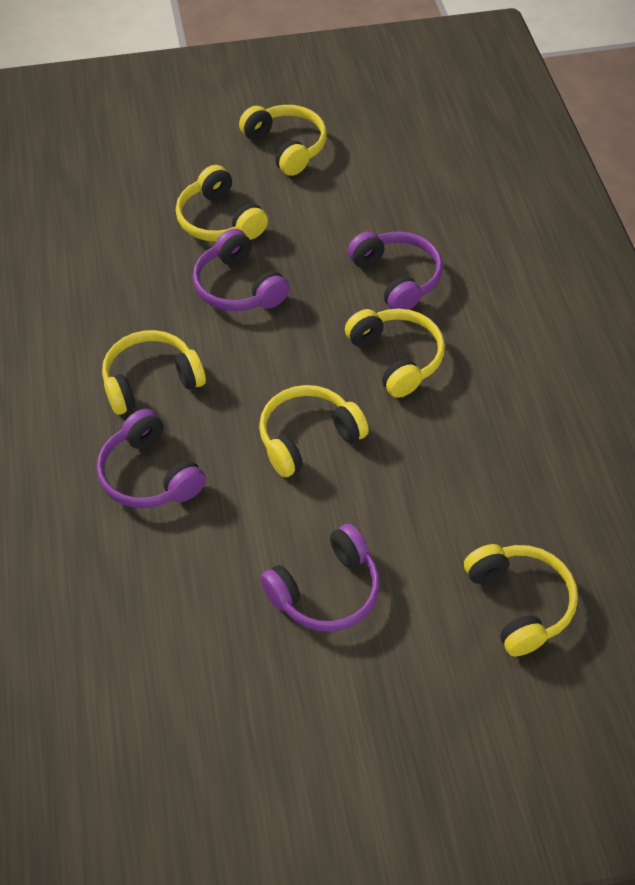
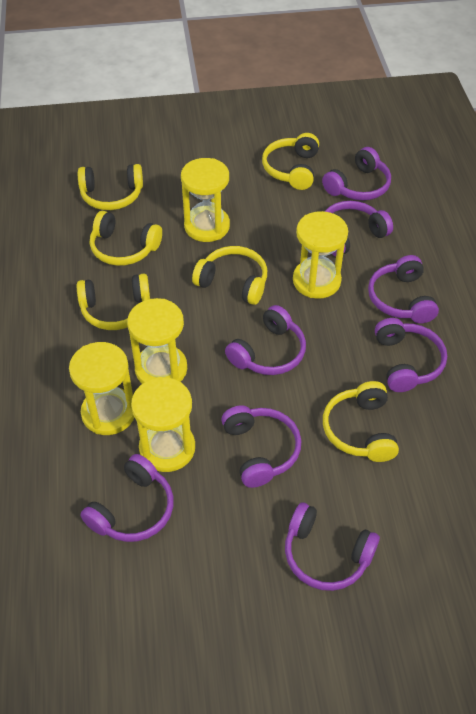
purple headphones: [97,409,206,508] [193,229,289,311] [260,524,380,632] [348,231,443,310] = 4 -> [80,454,174,542] [221,405,301,488] [225,305,306,375] [285,503,380,591] [322,147,391,200] [324,201,393,256] [368,255,439,323] [375,318,447,392] = 8
yellow hourglass: none = 0 -> [69,342,134,435] [127,298,187,384] [131,377,195,472] [181,158,230,242] [293,211,348,299] = 5

